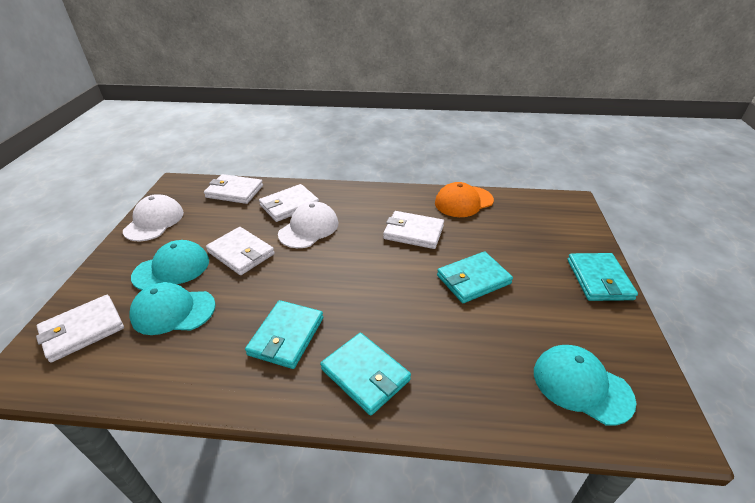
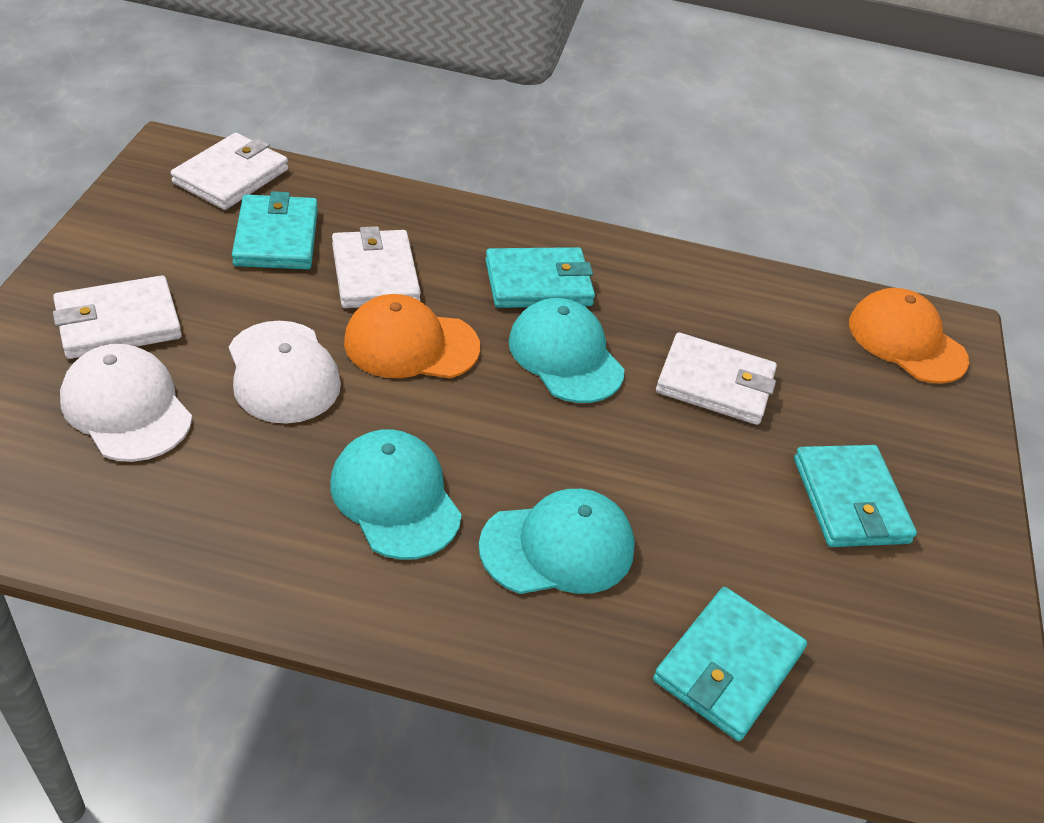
orange cap: [435,182,494,217] = 1 -> [344,294,480,378] [849,288,969,384] = 2
white wallet: [36,295,124,363] [204,174,263,204] [206,227,275,275] [259,184,319,222] [383,211,444,249] = 5 -> [53,275,182,359] [171,133,288,210] [332,226,421,308] [656,332,777,425] = 4

